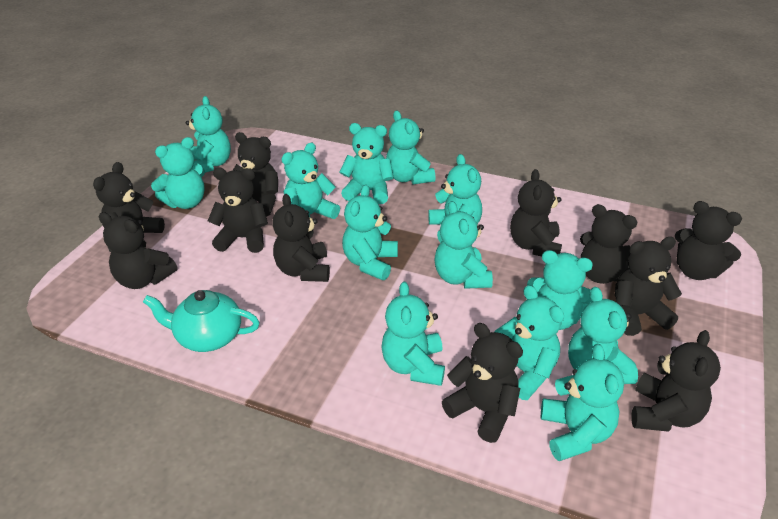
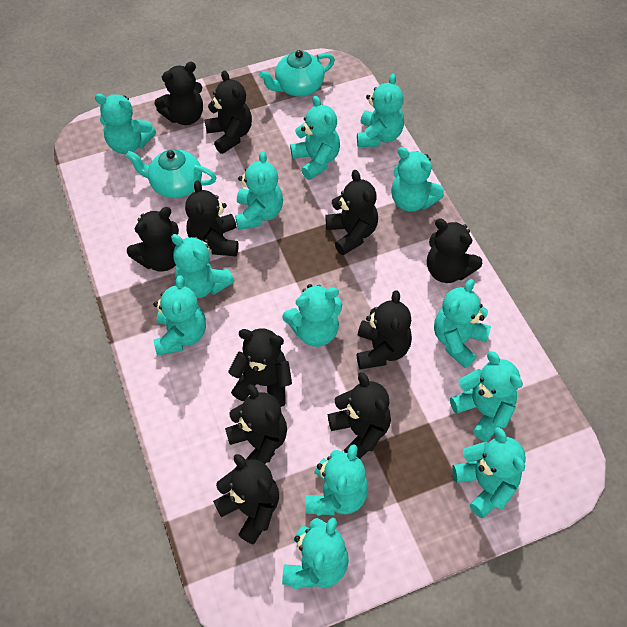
turquoise teapot: [143,290,260,352] = 1 -> [126,149,217,198] [259,50,335,97] = 2

